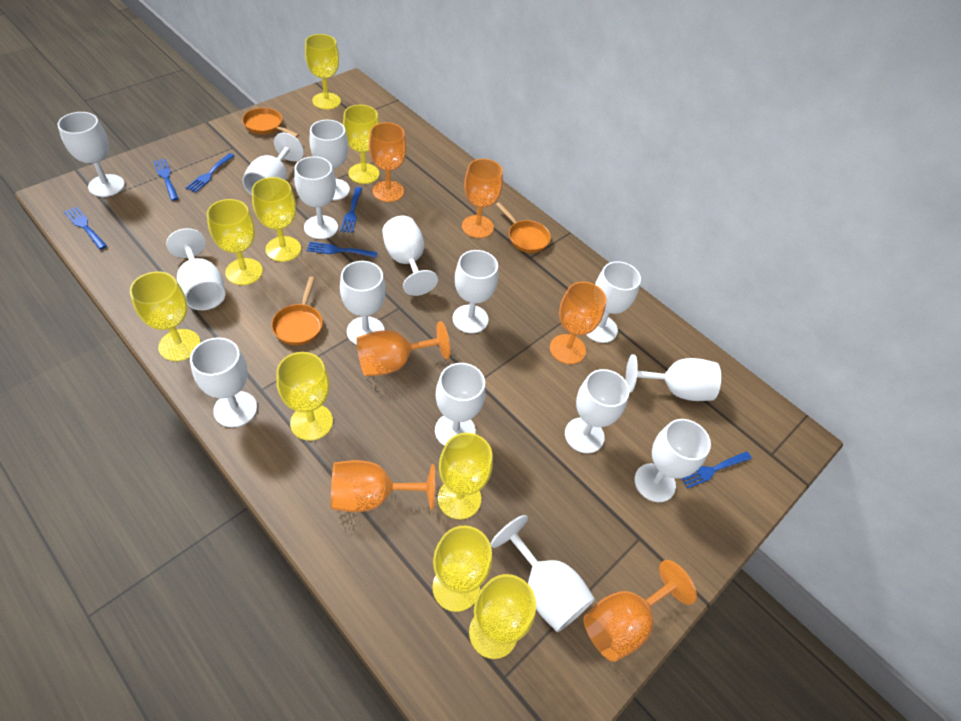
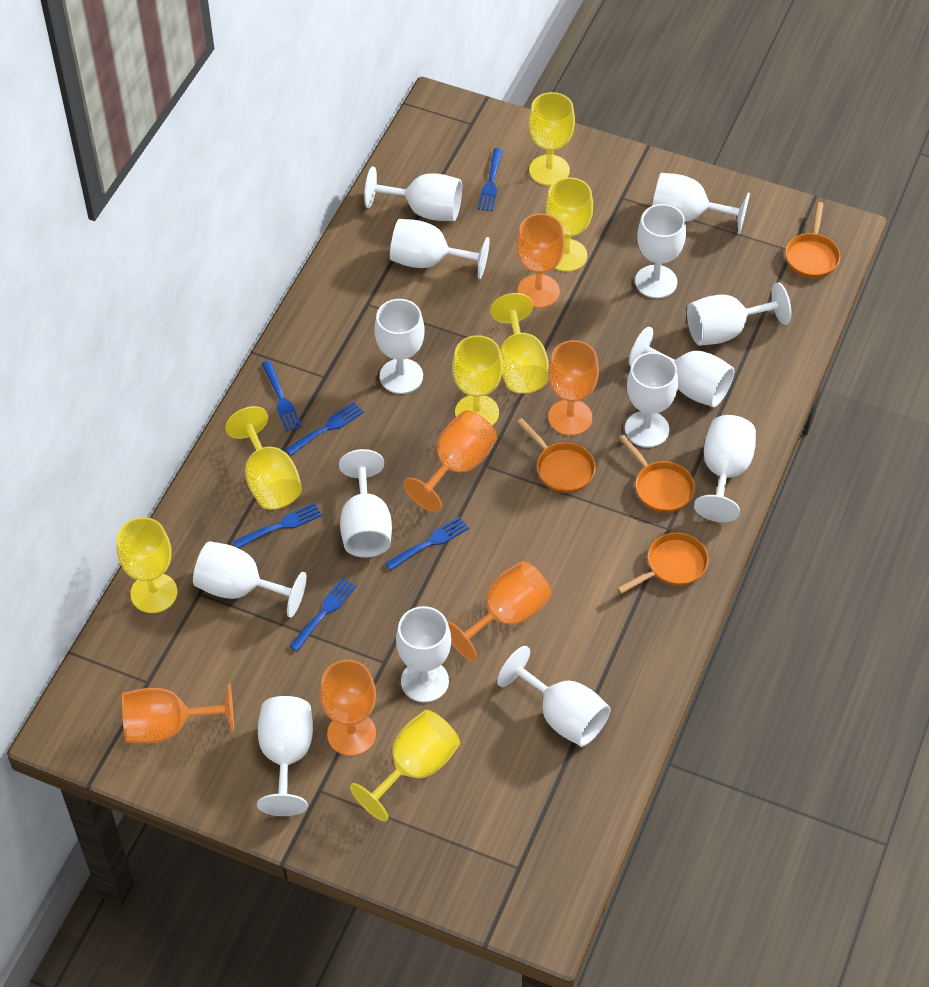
orange pan: [242,108,299,138] [271,276,323,345] [496,202,551,253] = 3 -> [517,418,596,493] [617,533,709,594] [619,434,695,513] [785,202,840,278] = 4
white goblet: [57,112,125,197] [166,228,225,310] [190,337,257,428] [242,133,304,195] [294,156,338,239] [309,120,350,200] [340,261,386,345] [382,216,438,296] [435,363,486,446] [453,250,498,334] [490,515,595,632] [565,369,629,454] [586,261,641,343] [626,354,721,401] [634,419,711,502] = 15 -> [193,541,307,618] [257,696,313,816] [339,449,392,558] [364,167,462,221] [375,299,425,394] [390,219,490,279] [396,606,451,703] [497,646,611,747] [625,352,678,448] [629,327,734,407] [635,204,686,298] [652,173,750,234] [687,282,791,346] [694,415,756,522] = 14
yellow goblet: [130,271,201,361] [207,199,263,285] [252,177,301,262] [276,352,333,441] [305,34,341,110] [343,105,380,184] [432,526,492,612] [438,433,493,520] [469,574,536,659] = 9 -> [117,517,177,613] [225,406,302,510] [350,710,460,822] [452,335,503,426] [490,293,549,394] [528,92,575,186] [545,177,593,272] = 7

